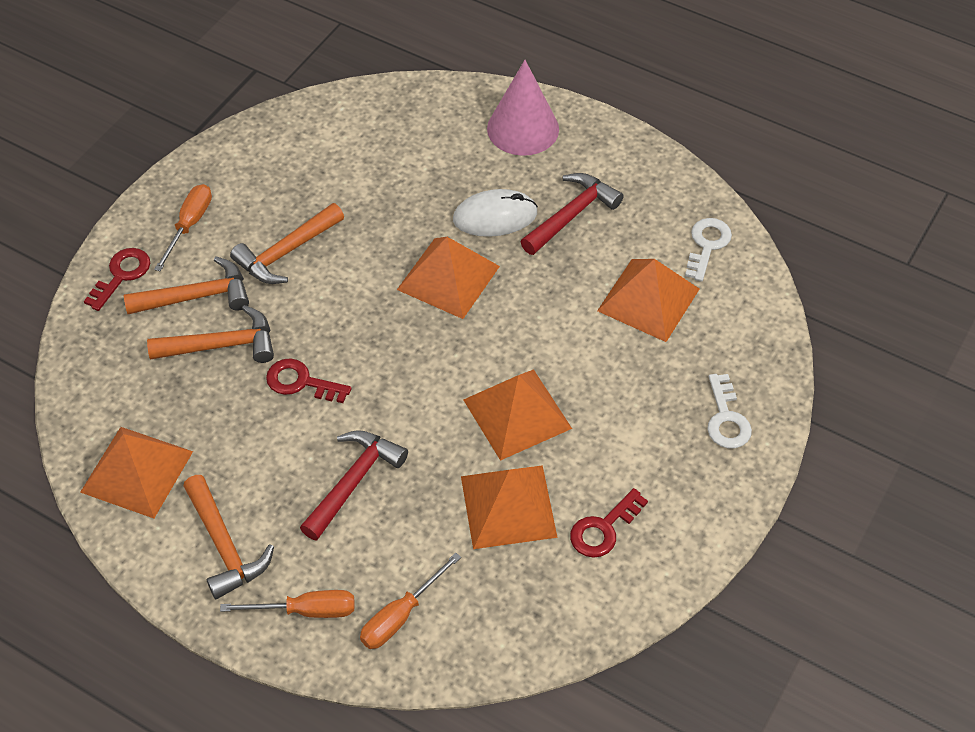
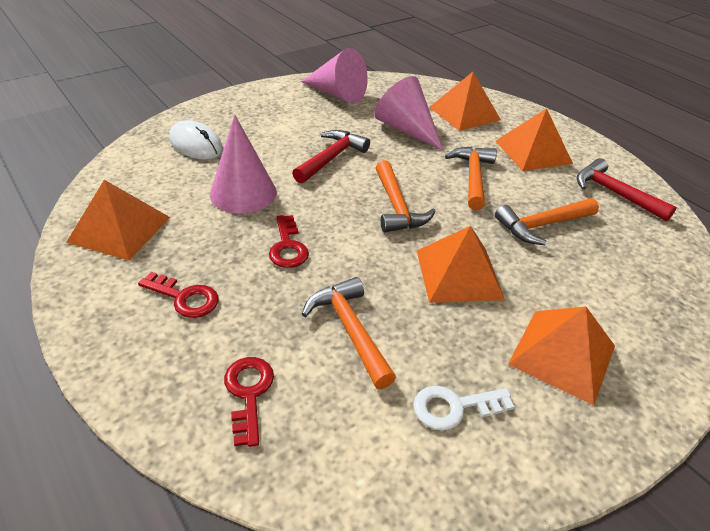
orange screwdriver: [154,184,212,272] [220,590,355,618] [360,553,461,649] = 3 -> none = 0
pink cone: [487,60,559,156] = 1 -> [210,115,277,214] [301,48,368,104] [374,76,443,151] = 3
white key: [685,218,732,282] [707,374,752,448] = 2 -> [413,386,514,430] = 1

